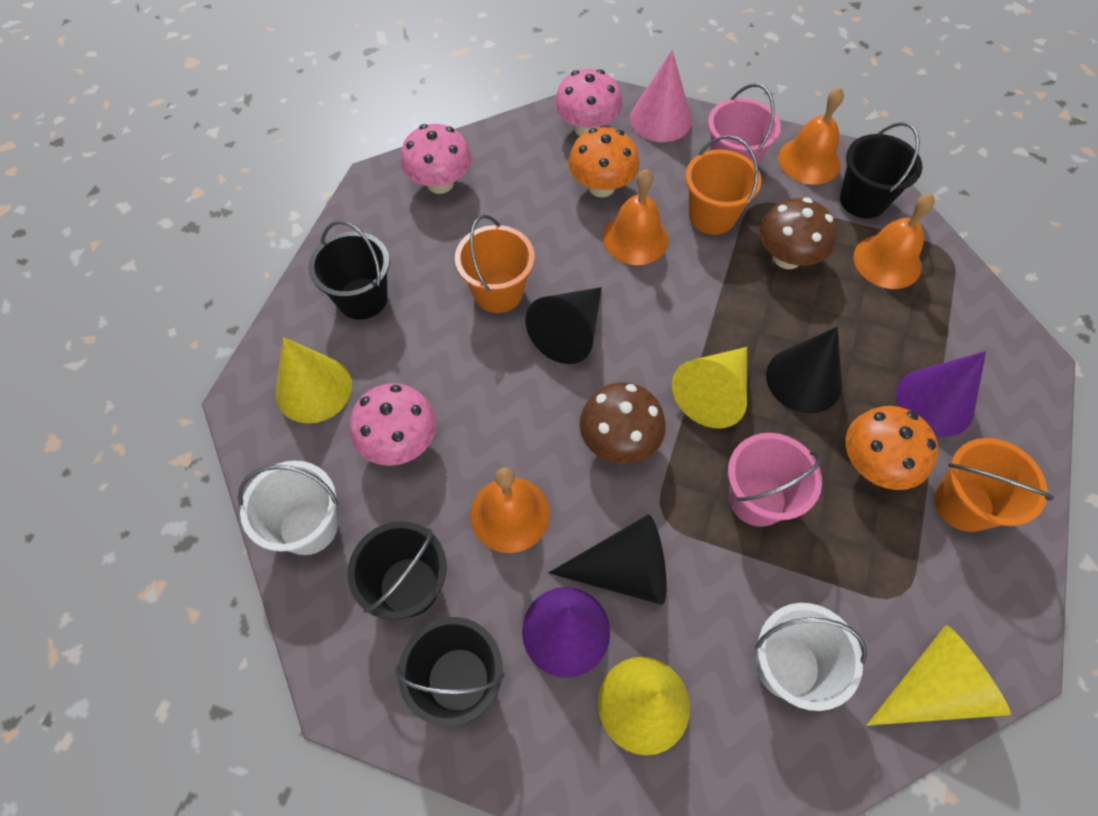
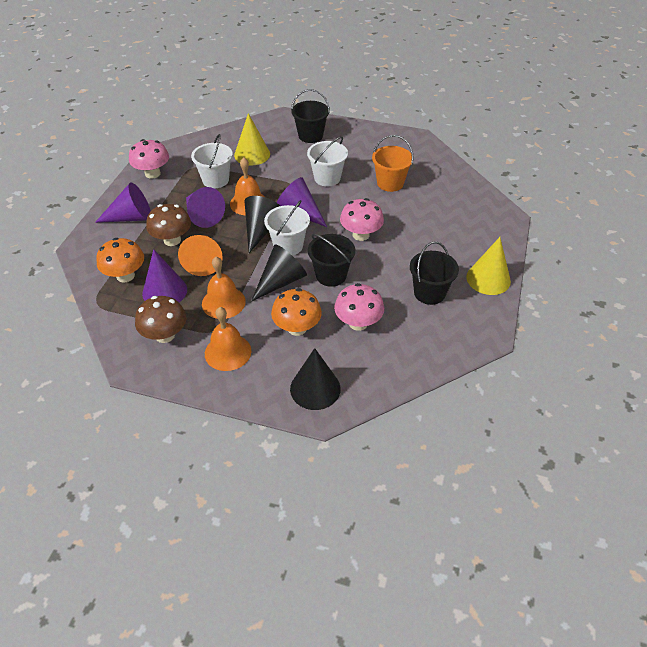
black bucket: [308,220,390,320] [347,521,447,620] [395,617,505,727] [840,122,923,219] = 4 -> [291,89,330,143] [308,234,355,287] [410,241,459,305] = 3
orange bell: [470,467,550,553] [603,169,669,265] [778,87,844,185] [854,194,935,289] = 4 -> [202,257,246,319] [205,307,251,371] [230,157,266,215] = 3
orange bucket: [455,215,535,313] [686,135,761,235] [934,438,1054,532] = 3 -> [372,135,414,192] = 1
orange cone: none = 0 -> [178,235,223,276] = 1
pink bucket: [708,84,781,165] [728,433,822,527] = 2 -> none = 0
pink cone: [630,50,692,142] = 1 -> none = 0
purple cone: [522,587,610,678] [896,351,986,437] = 2 -> [95,182,151,223] [142,249,187,302] [186,187,225,228] [277,177,327,227] = 4
white bucket: [238,461,338,555] [755,603,867,711] = 2 -> [191,134,233,188] [264,200,310,255] [307,136,348,186] = 3
yellow cone: [276,337,352,424] [598,657,690,755] [672,347,747,428] [867,625,1011,726] = 4 -> [234,113,270,166] [466,237,511,295] = 2

